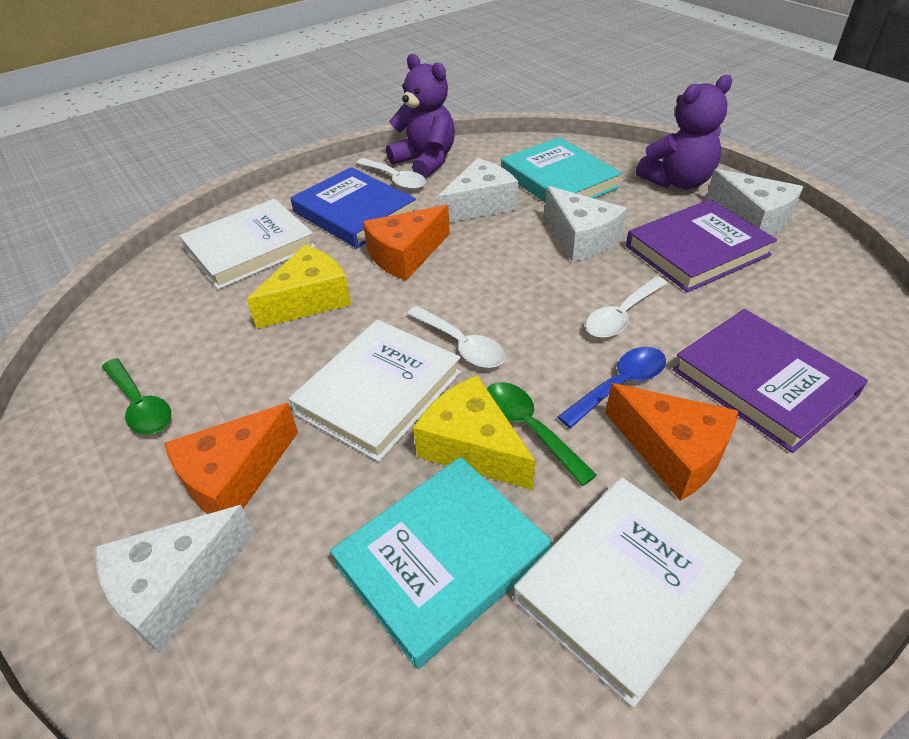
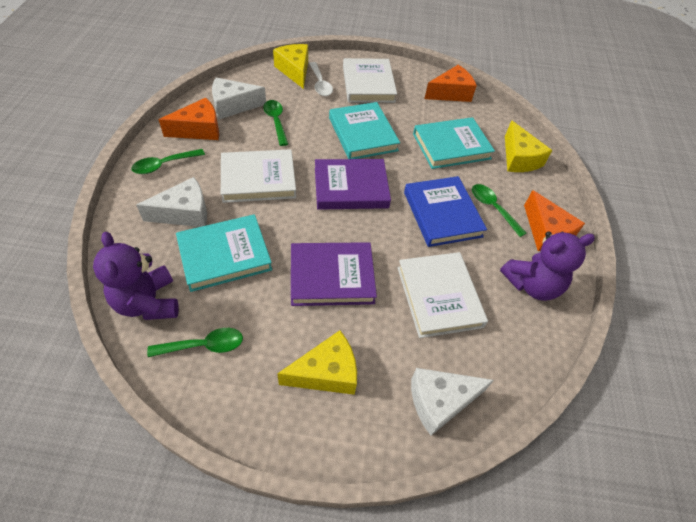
blue spoon: [557,347,666,428] = 1 -> none = 0
green spoon: [102,358,171,435] [487,382,597,486] = 2 -> [131,149,205,174] [147,328,243,357] [263,100,288,146] [472,184,526,237] = 4
turquoise book: [330,457,551,669] [501,137,622,203] = 2 -> [176,214,272,292] [329,102,400,159] [413,117,495,169] = 3
white cheese: [95,505,255,652] [438,158,518,223] [545,186,627,262] [706,169,803,236] = 4 -> [136,177,207,227] [212,78,266,119] [411,368,494,436] = 3
white spoon: [356,158,426,190] [407,306,506,368] [585,276,667,338] = 3 -> [309,62,333,96] = 1
yellow cheese: [247,245,351,329] [413,375,535,490] = 2 -> [273,44,308,89] [277,330,357,395] [505,120,552,172] = 3

